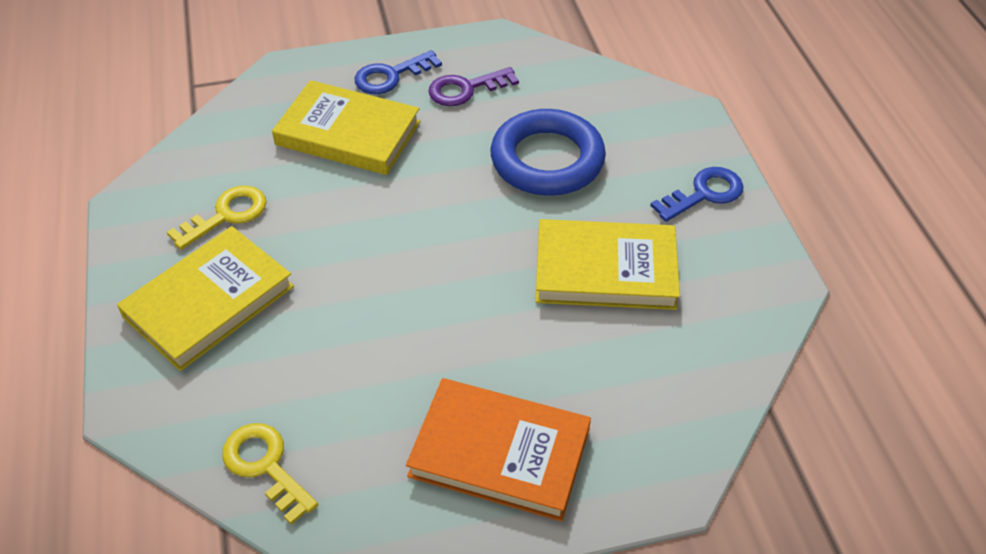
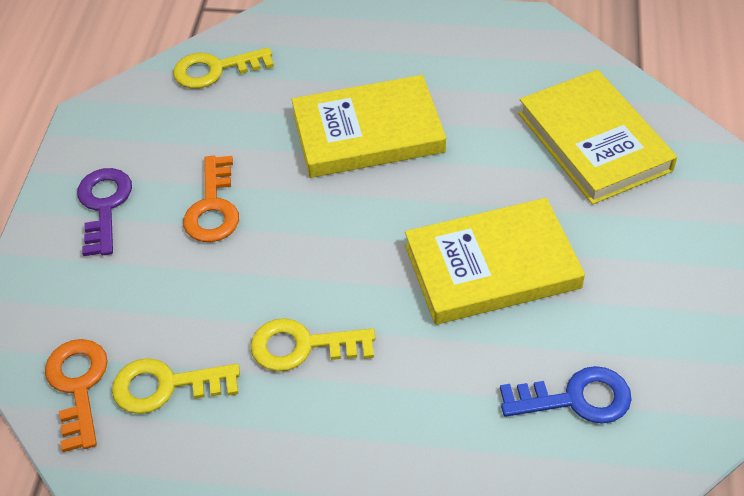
blue key: [355,50,442,94] [650,167,744,222] = 2 -> [500,366,632,424] = 1
blue ring: [490,109,606,196] = 1 -> none = 0
orange book: [406,378,591,521] = 1 -> none = 0
orange key: none = 0 -> [45,339,108,452] [183,156,239,242] = 2
yellow key: [167,185,267,250] [222,423,318,525] = 2 -> [112,358,240,414] [173,47,274,89] [250,318,376,371] = 3

